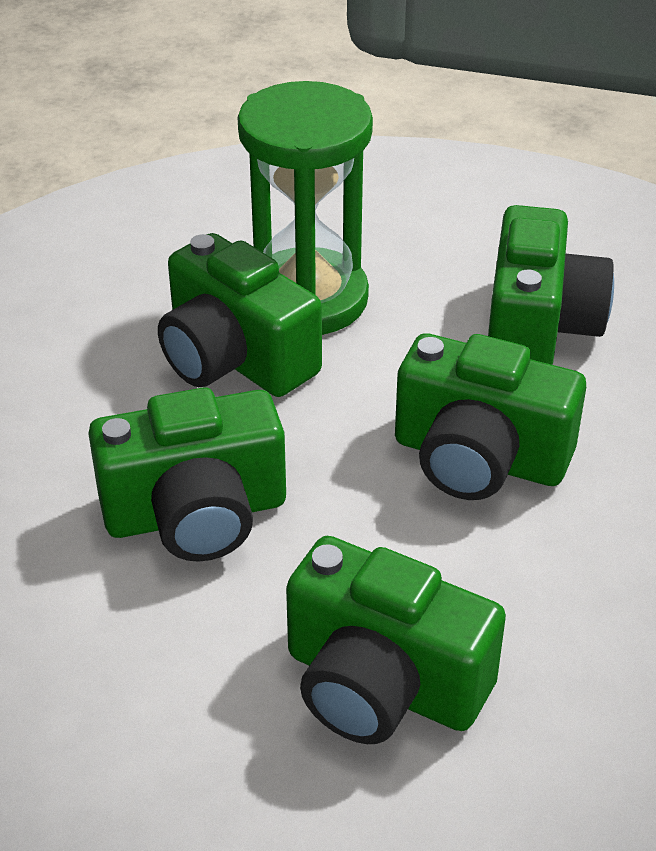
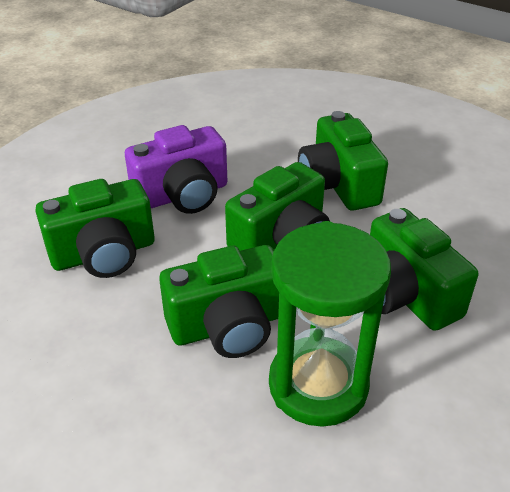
purple camera: none = 0 -> [125,125,227,214] = 1

